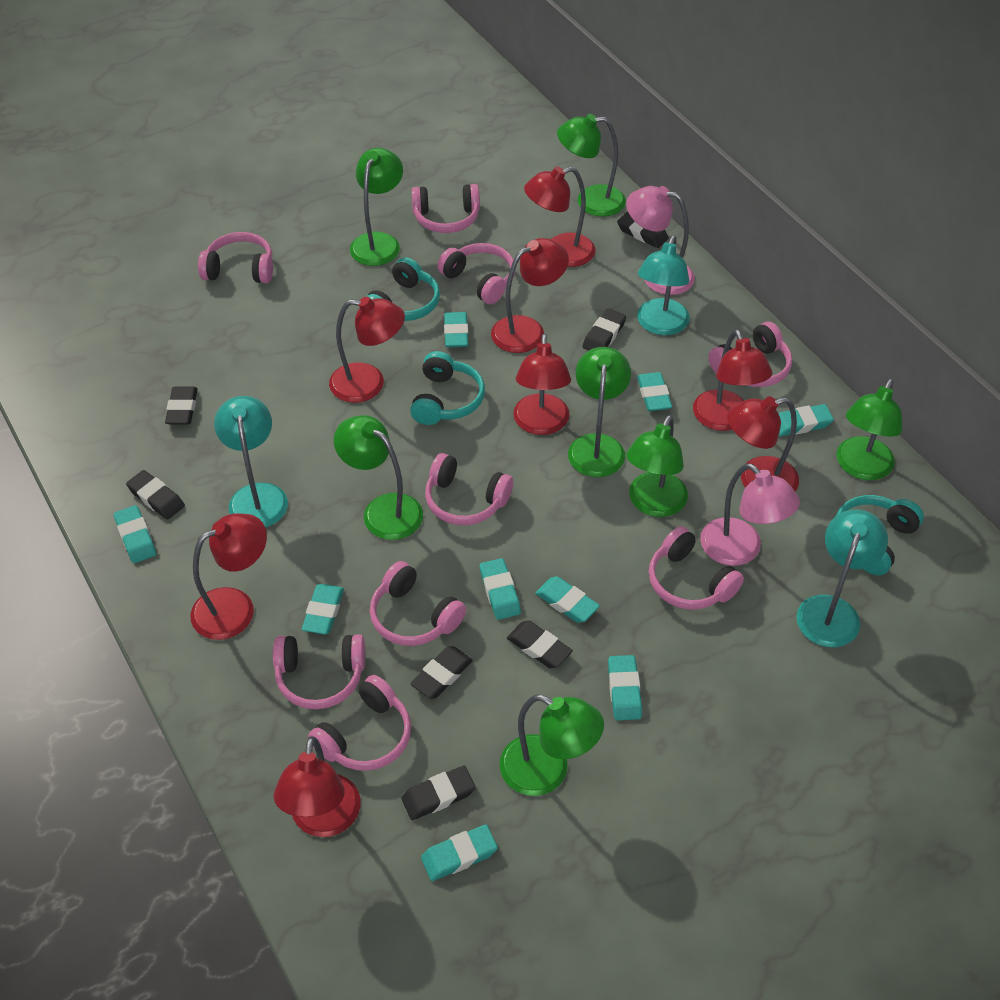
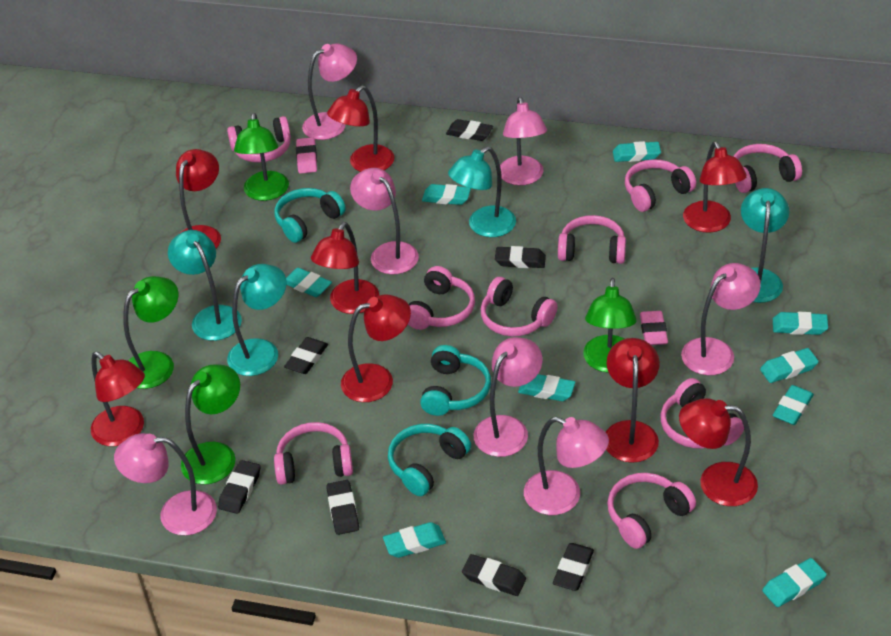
green lamp: [334,415,423,540] [350,148,403,266] [500,695,604,796] [557,114,626,217] [568,347,631,477] [626,415,688,517] [837,379,902,480] = 7 -> [123,276,178,389] [181,364,240,484] [234,113,289,201] [583,278,637,373] = 4
pink eraser: none = 0 -> [296,137,317,174] [640,311,668,345] = 2
pink lamp: [626,186,695,295] [700,463,800,566] = 2 -> [114,433,217,536] [302,43,357,140] [350,168,419,274] [474,337,543,457] [500,97,547,185] [524,417,609,515] [681,263,761,375] = 7
turquoise lamp: [214,396,288,528] [637,235,690,335] [796,509,888,647] = 3 -> [168,230,242,341] [227,264,286,376] [448,147,516,237] [741,188,789,303] = 4

